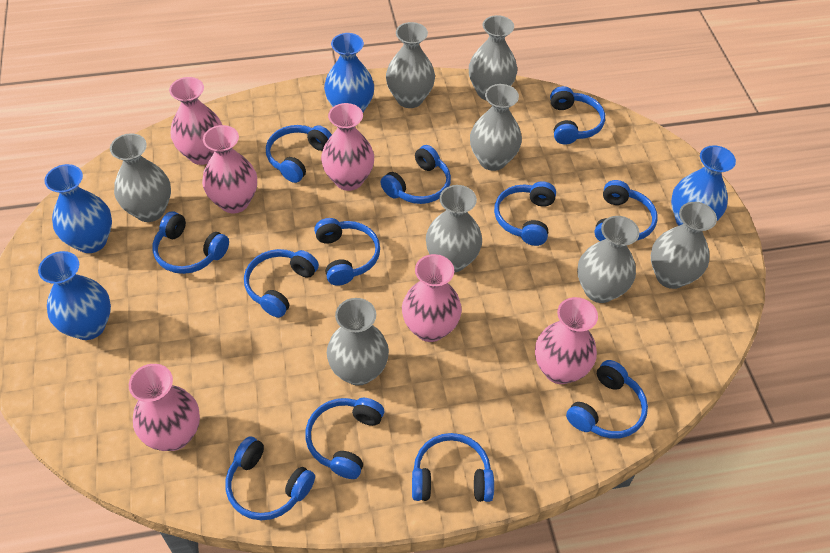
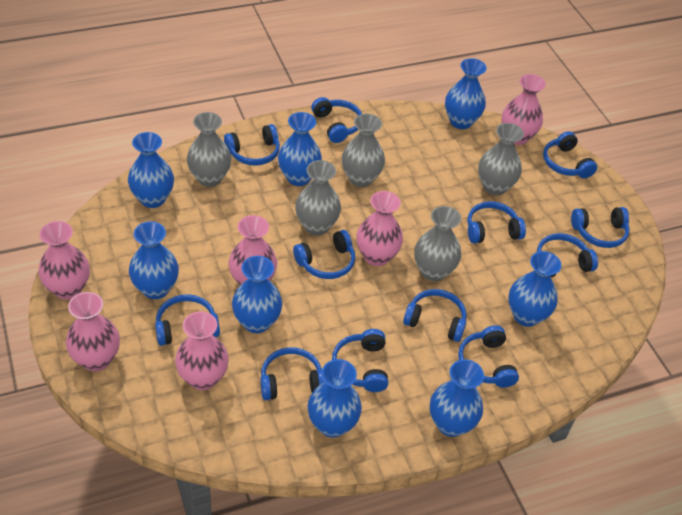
blue vase: [38,251,111,340] [44,164,112,253] [324,33,374,112] [671,145,736,226] = 4 -> [128,132,174,208] [129,221,179,299] [232,256,282,333] [278,112,322,186] [308,359,362,438] [430,359,484,437] [445,58,487,129] [508,251,562,327] = 8
grey vase: [110,133,171,222] [327,298,389,386] [386,22,435,108] [426,185,482,273] [469,15,517,101] [470,84,522,171] [577,216,639,303] [651,202,717,289] = 8 -> [187,112,231,187] [295,160,341,235] [342,114,385,187] [414,206,461,281] [478,123,524,196] = 5

